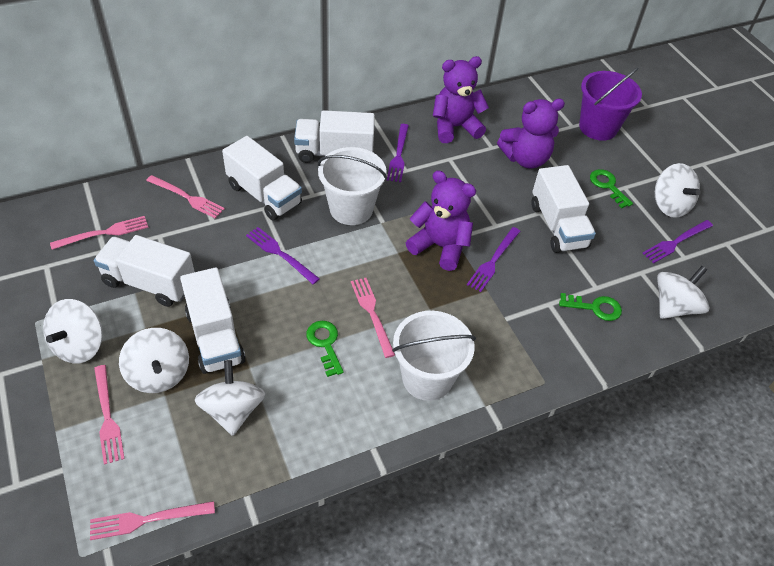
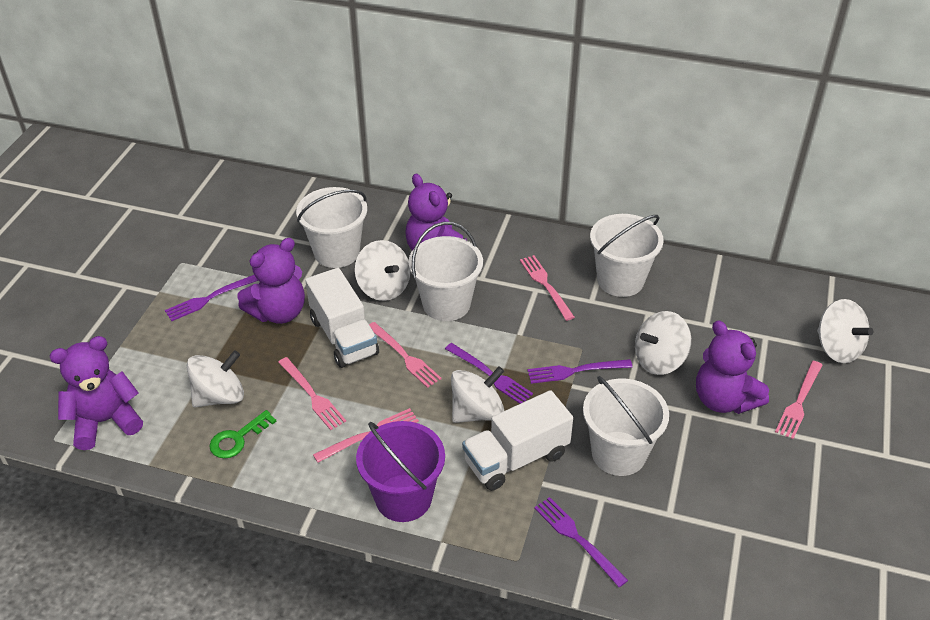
green key: [306,321,344,377] [559,293,622,321] [590,169,633,209] = 3 -> [209,410,277,459] = 1
purple teddy bear: [406,170,476,271] [433,56,489,143] [497,99,565,169] = 3 -> [50,336,143,450] [237,238,305,324] [405,174,467,251] [696,320,769,414] = 4
white bucket: [318,147,387,225] [392,311,476,401] = 2 -> [296,187,367,268] [408,222,483,321] [583,376,669,476] [590,214,664,297] = 4
white truck: [94,235,195,307] [180,267,246,374] [222,136,302,221] [294,110,375,163] [531,165,596,253] = 5 -> [305,268,379,368] [462,390,573,491] = 2

